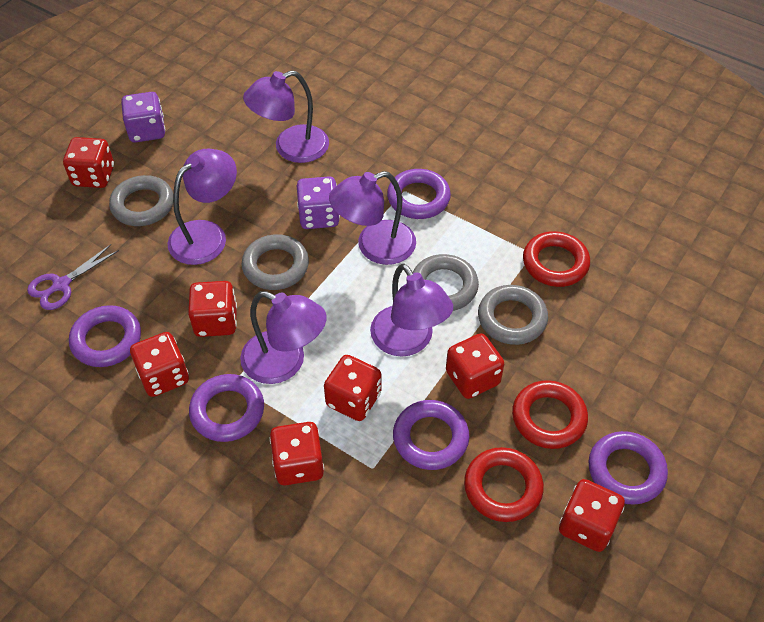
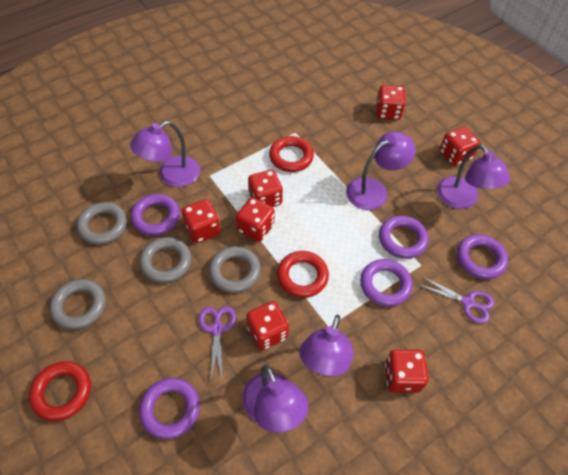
purple dice: [121,92,165,143] [297,176,340,229] = 2 -> none = 0
purple scissors: [27,244,119,310] = 1 -> [199,306,236,379] [419,277,494,324] = 2

